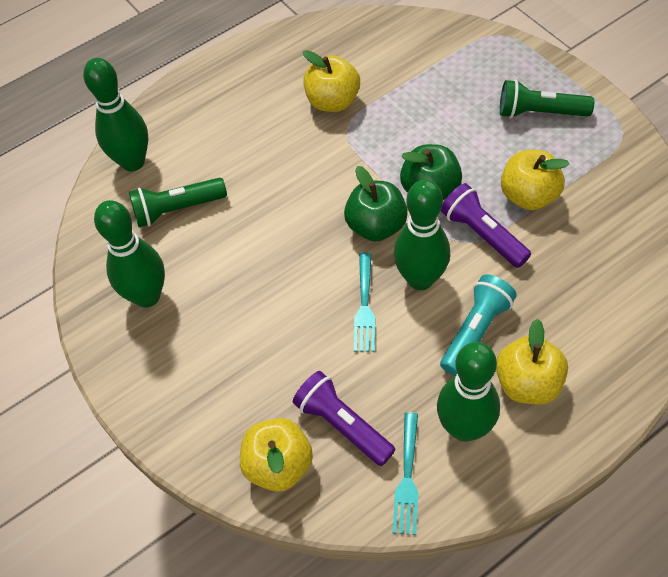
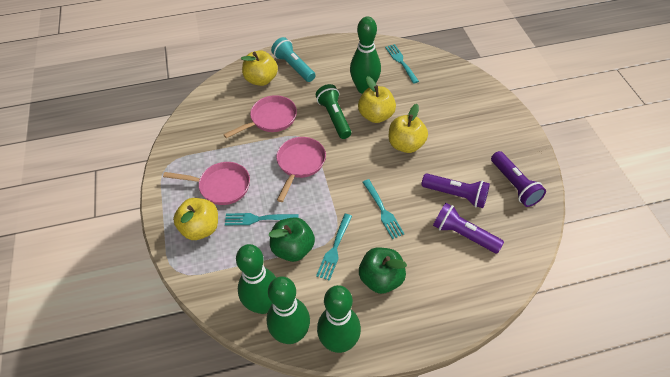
green flashlight: [129,178,227,227] [500,80,594,118] = 2 -> [316,84,351,139] = 1
pink pan: none = 0 -> [163,162,250,205] [223,95,297,138] [276,137,326,202] = 3
purple flashlight: [293,371,395,466] [441,183,531,268] = 2 -> [421,173,490,208] [433,203,504,254] [491,151,546,207] = 3
turquoise fork: [354,253,375,352] [393,412,418,535] = 2 -> [225,213,299,226] [316,214,352,281] [363,179,404,239] [385,44,419,84] = 4

